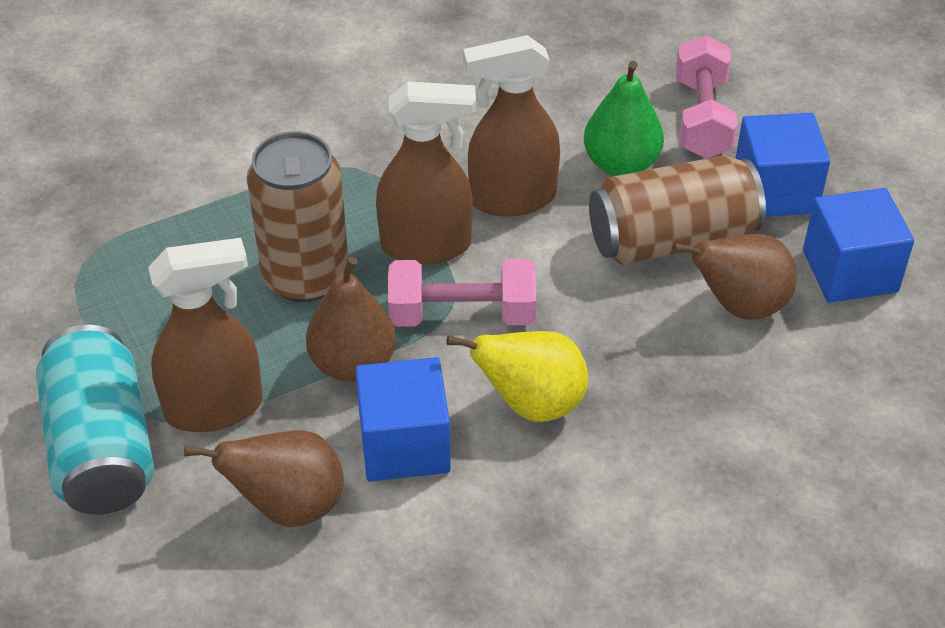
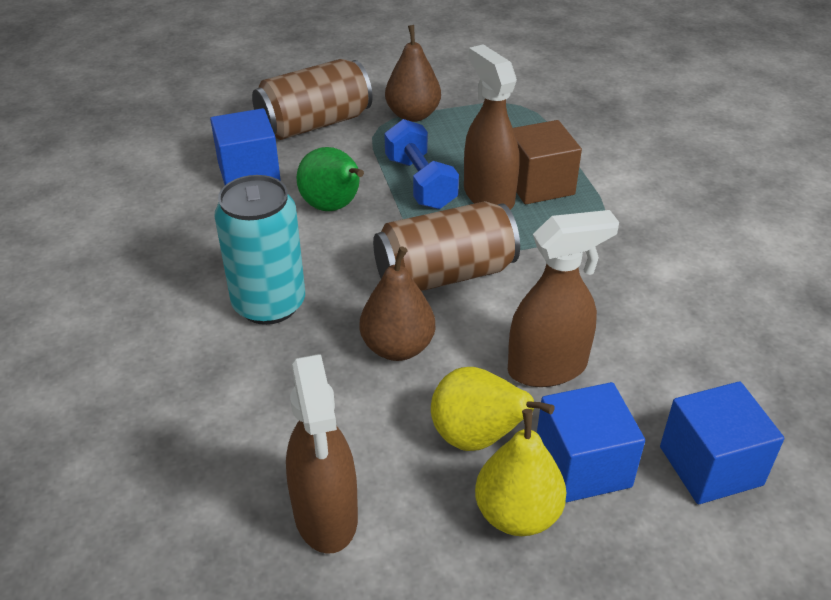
blue dumbbell: none = 0 -> [384,119,459,209] = 1
brown cube: none = 0 -> [513,120,582,204] = 1
brown pear: [184,430,344,527] [306,257,396,382] [672,234,797,320] = 3 -> [360,246,435,361] [385,25,441,122] = 2
pink dumbbell: [388,259,536,327] [676,35,738,159] = 2 -> none = 0
yellow pear: [446,331,588,422] = 1 -> [431,367,555,451] [475,409,566,536] = 2

